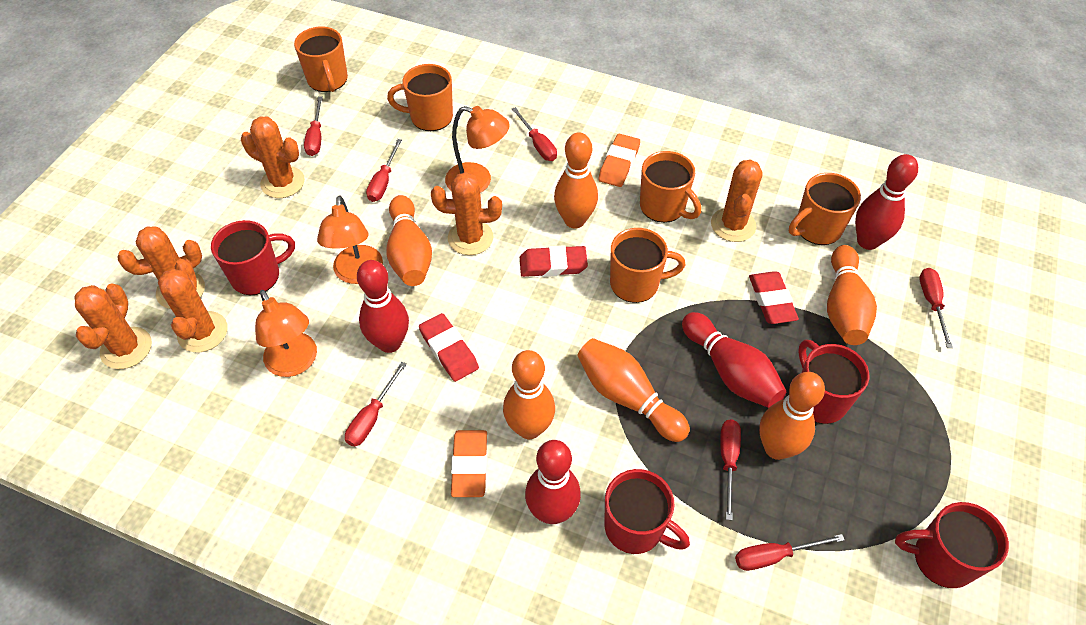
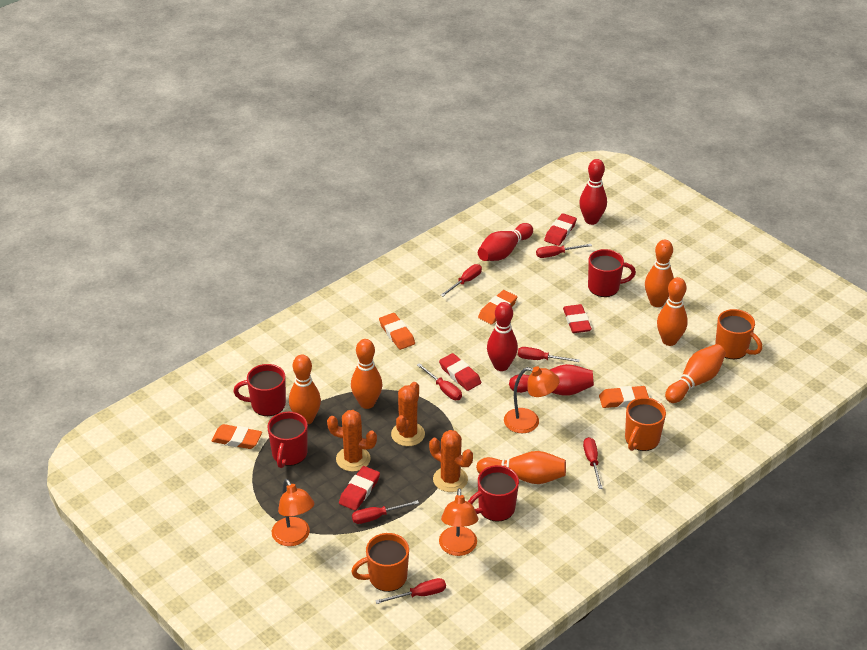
orange cactus: [75,284,152,369] [117,226,205,309] [158,259,228,352] [241,116,305,198] [431,172,502,255] [711,159,763,242] = 6 -> [327,410,377,472] [391,382,425,446] [429,430,473,492] = 3
orange eraser: [451,430,487,497] [598,134,640,187] = 2 -> [211,424,262,449] [379,313,415,350] [478,290,517,325] [599,386,649,408] = 4
orange mug: [294,27,348,92] [387,64,453,131] [610,228,686,303] [640,151,701,223] [789,173,861,245] = 5 -> [351,533,409,592] [625,397,666,451] [715,309,762,359] = 3
red eraser: [419,313,479,382] [520,245,588,277] [749,272,799,324] = 3 -> [339,466,380,511] [439,353,481,391] [544,213,577,246] [563,304,592,333] = 4

